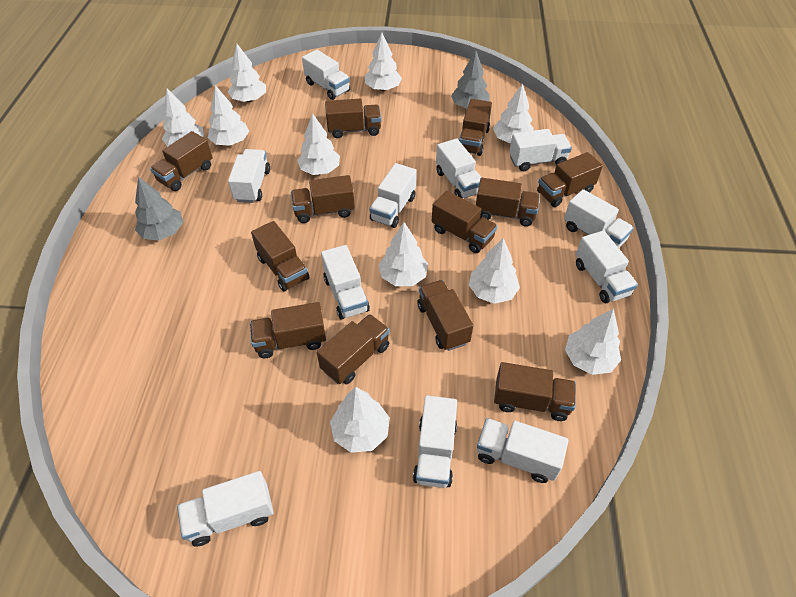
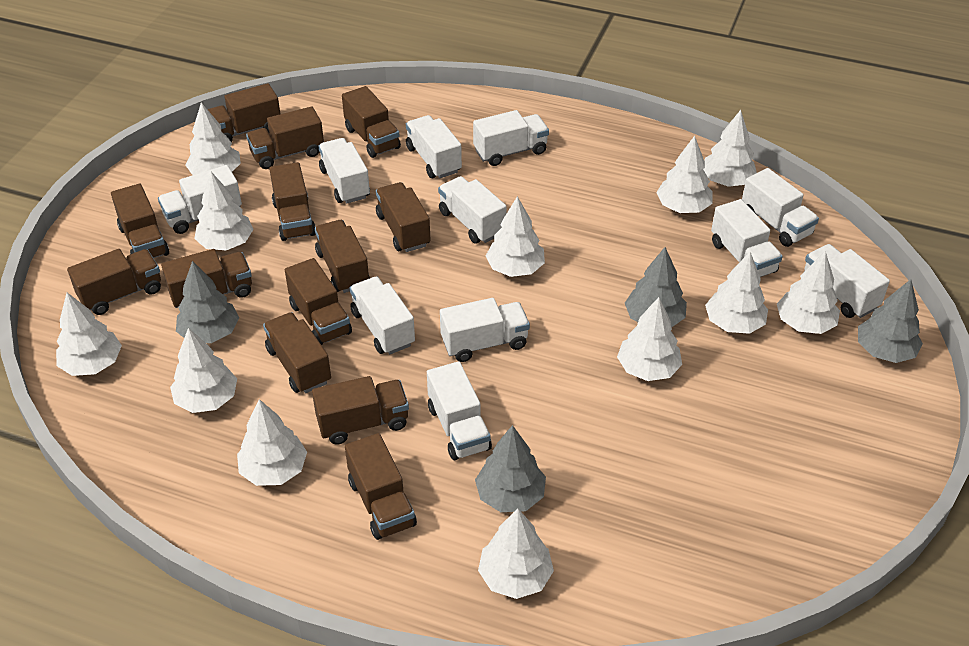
brown truck: [150,131,213,191] [250,302,326,358] [251,221,310,292] [291,175,355,223] [317,314,390,384] [325,99,381,138] [418,280,473,351] [432,191,497,253] [459,99,492,156] [476,178,540,227] [494,362,576,421] [537,152,603,207] = 12 -> [67,249,161,315] [111,184,169,258] [161,249,252,308] [207,83,280,142] [246,106,324,169] [263,312,331,393] [269,162,316,241] [285,258,352,345] [312,376,409,445] [315,220,370,293] [342,86,401,158] [345,433,417,540] [376,182,431,252] = 13
grey tree: [135,177,183,240] [451,51,489,109] = 2 -> [176,261,239,343] [475,425,546,512] [625,247,687,327] [858,279,923,363] = 4
white tree: [162,89,204,147] [208,85,249,146] [228,44,266,102] [297,113,340,175] [330,387,390,453] [365,33,402,91] [379,223,428,286] [469,238,520,304] [493,83,534,144] [565,309,621,375] = 10 -> [56,293,122,376] [170,328,237,413] [186,103,241,175] [194,172,254,250] [237,399,307,486] [478,508,554,599] [486,196,545,277] [617,297,682,381] [656,136,712,213] [703,110,757,187] [705,252,768,334] [777,251,840,334] = 12

